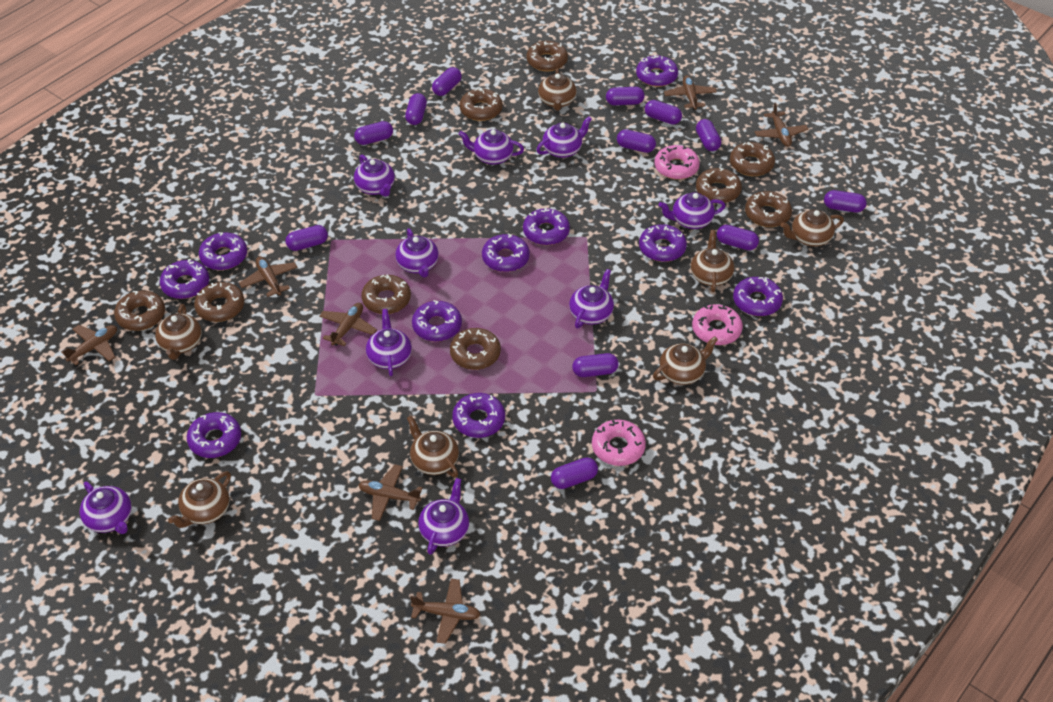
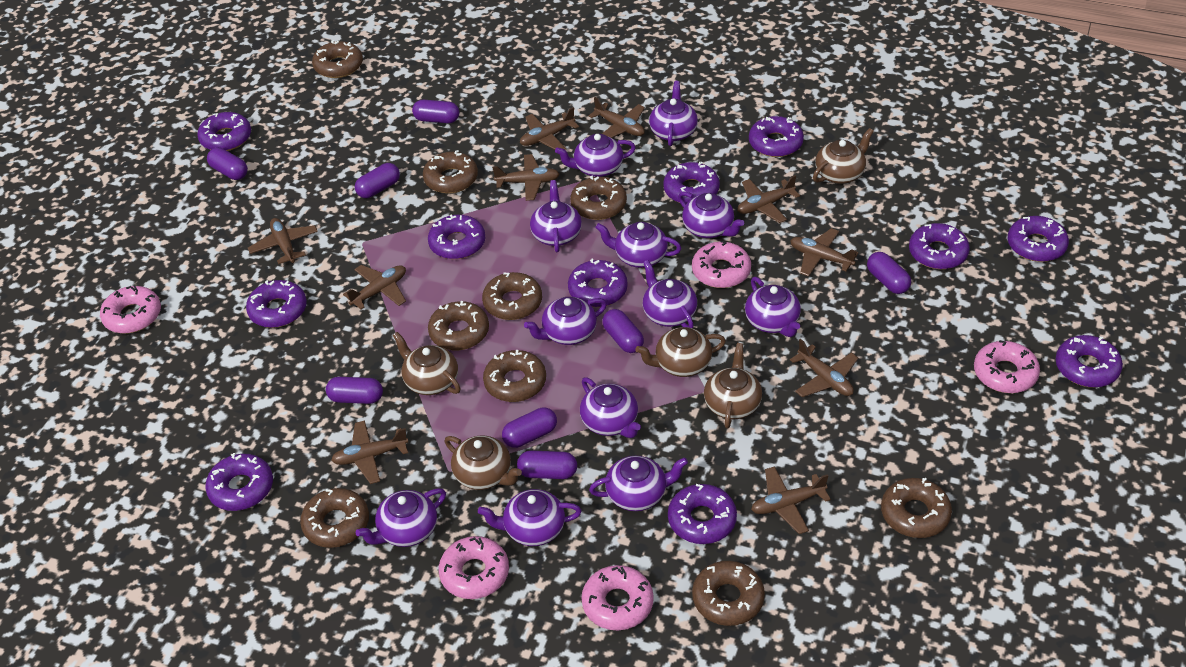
brown plane: [61,325,117,365] [239,256,298,297] [319,303,377,346] [358,464,423,521] [410,579,481,644] [664,75,717,111] [755,103,808,147] = 7 -> [248,218,318,264] [331,420,408,484] [343,265,406,309] [492,154,560,201] [520,107,579,150] [589,97,645,138] [737,175,800,223] [751,466,831,534] [790,228,858,277] [790,339,858,397] = 10
brown teapot: [155,304,202,360] [168,471,231,528] [407,416,459,478] [538,68,577,111] [653,336,718,385] [691,230,734,292] [781,209,844,247] = 7 -> [392,332,461,395] [445,436,522,490] [635,327,726,377] [704,343,762,428] [813,128,874,184] = 5
pink donut: [592,420,646,466] [654,145,700,180] [692,304,743,345] = 3 -> [100,286,161,333] [439,536,509,599] [581,565,654,631] [692,240,751,288] [974,340,1040,393] = 5
purple capsule: [285,225,328,251] [354,121,393,145] [405,93,427,125] [432,67,462,96] [551,457,598,489] [572,353,619,377] [606,87,645,105] [617,129,656,153] [645,100,682,125] [696,119,721,151] [717,225,759,250] [824,190,867,213] = 12 -> [207,147,248,180] [326,377,383,404] [355,163,400,198] [412,100,459,123] [502,407,557,448] [517,450,577,479] [602,309,644,353] [867,252,911,294] = 8
purple donut: [160,259,209,299] [187,412,241,458] [199,232,247,270] [412,300,462,342] [452,393,505,438] [482,233,530,272] [523,208,570,245] [636,55,678,87] [639,224,687,262] [733,277,783,316] = 10 -> [197,112,251,151] [205,453,273,511] [246,280,307,328] [428,215,486,259] [568,259,628,307] [663,162,720,204] [668,484,737,544] [749,116,804,157] [909,223,970,269] [1008,216,1069,262] [1056,335,1123,387] = 11
purple teapot: [80,482,132,534] [354,154,395,197] [366,309,412,376] [395,228,439,278] [418,478,469,555] [459,129,524,165] [536,116,592,158] [569,269,614,328] [659,192,725,229] = 9 -> [356,488,446,547] [478,489,582,546] [524,297,607,345] [530,180,582,252] [555,134,636,177] [580,377,641,438] [589,456,688,511] [595,222,681,268] [643,260,697,328] [649,81,698,146] [678,191,744,238] [745,277,801,337] = 12

